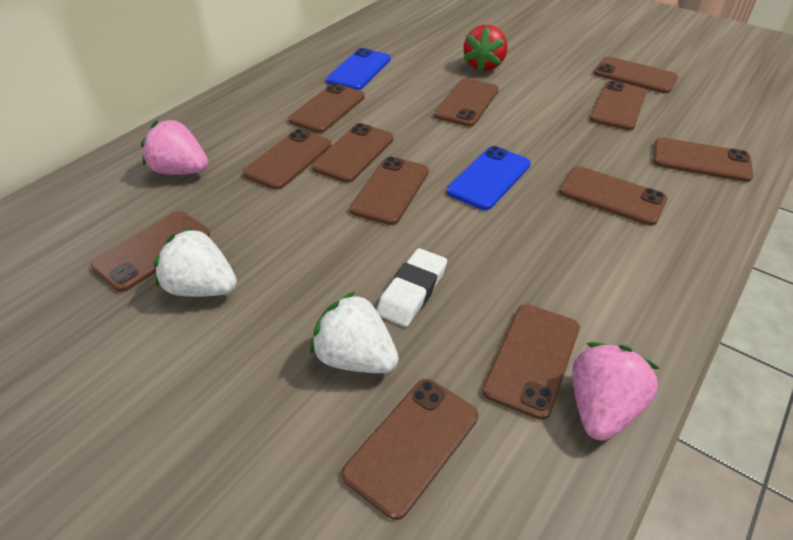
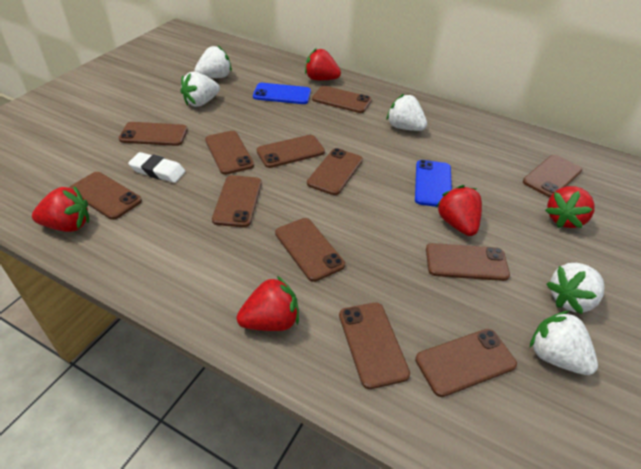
pink strawberry: [141,119,208,175] [572,342,660,441] = 2 -> none = 0
red strawberry: [463,25,507,73] = 1 -> [32,186,89,232] [236,276,299,331] [305,49,341,80] [436,185,482,236] [545,186,595,228] = 5
white strawberry: [154,227,237,297] [311,292,399,373] = 2 -> [180,72,220,107] [194,46,232,78] [386,94,427,131] [530,310,598,375] [546,263,604,314] = 5

